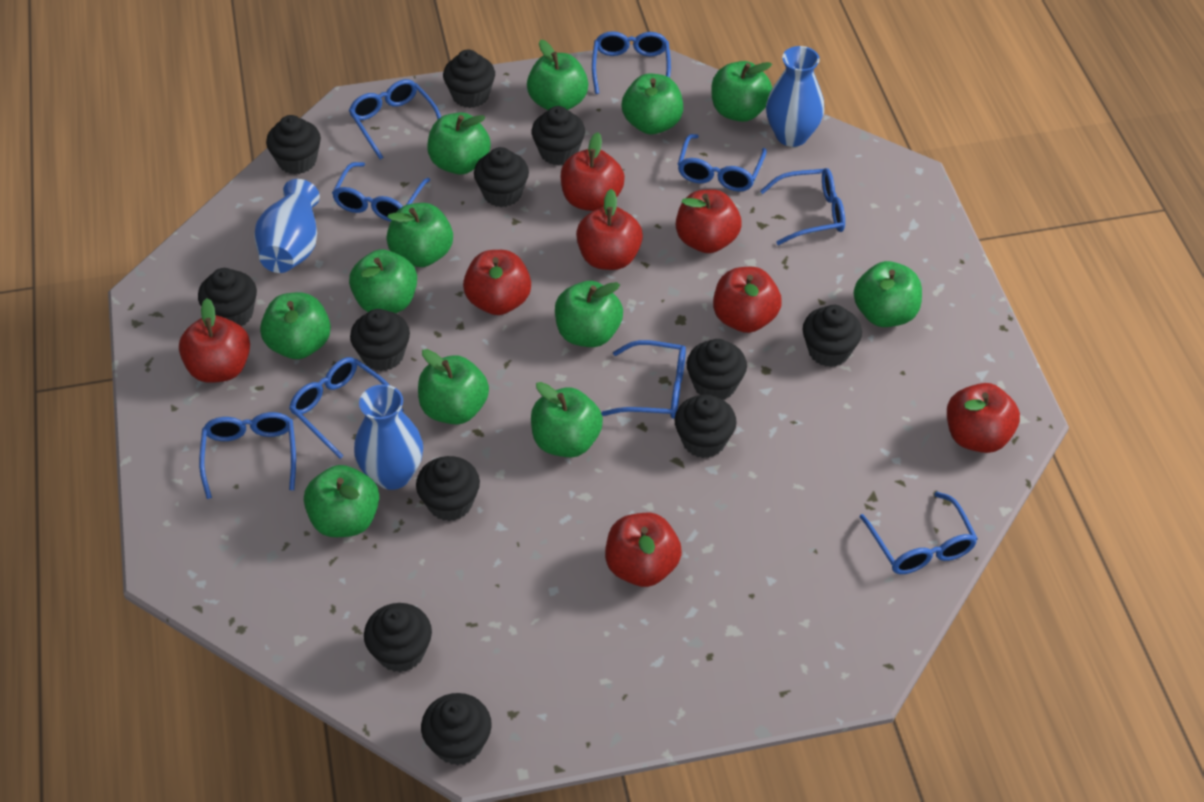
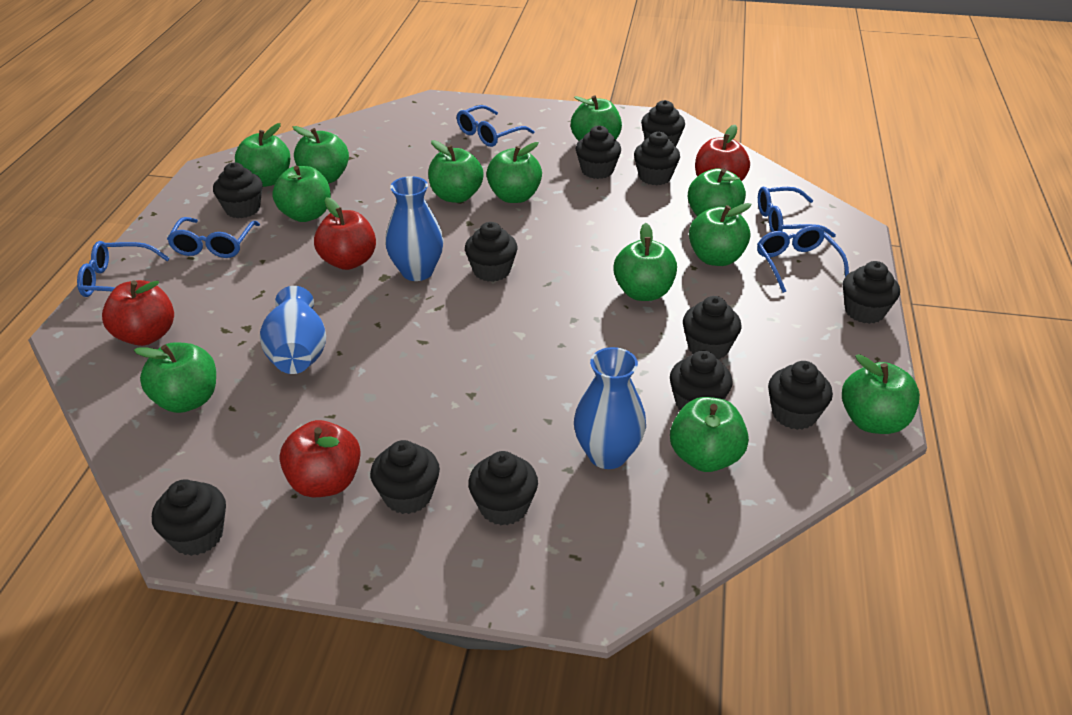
blue glasses: [199,412,296,499] [289,357,404,459] [332,162,430,222] [349,79,441,160] [592,31,671,94] [601,340,686,419] [678,134,767,192] [760,168,845,245] [860,492,978,574] = 9 -> [77,241,170,297] [167,217,260,258] [457,105,535,147] [757,226,849,293] [758,187,836,237] = 5
red apple: [179,298,250,383] [463,250,531,315] [561,132,625,211] [576,189,643,270] [605,513,682,587] [676,189,742,253] [713,267,782,333] [947,383,1020,453] = 8 -> [102,280,174,346] [279,420,361,497] [314,197,376,270] [695,125,750,181] = 4

